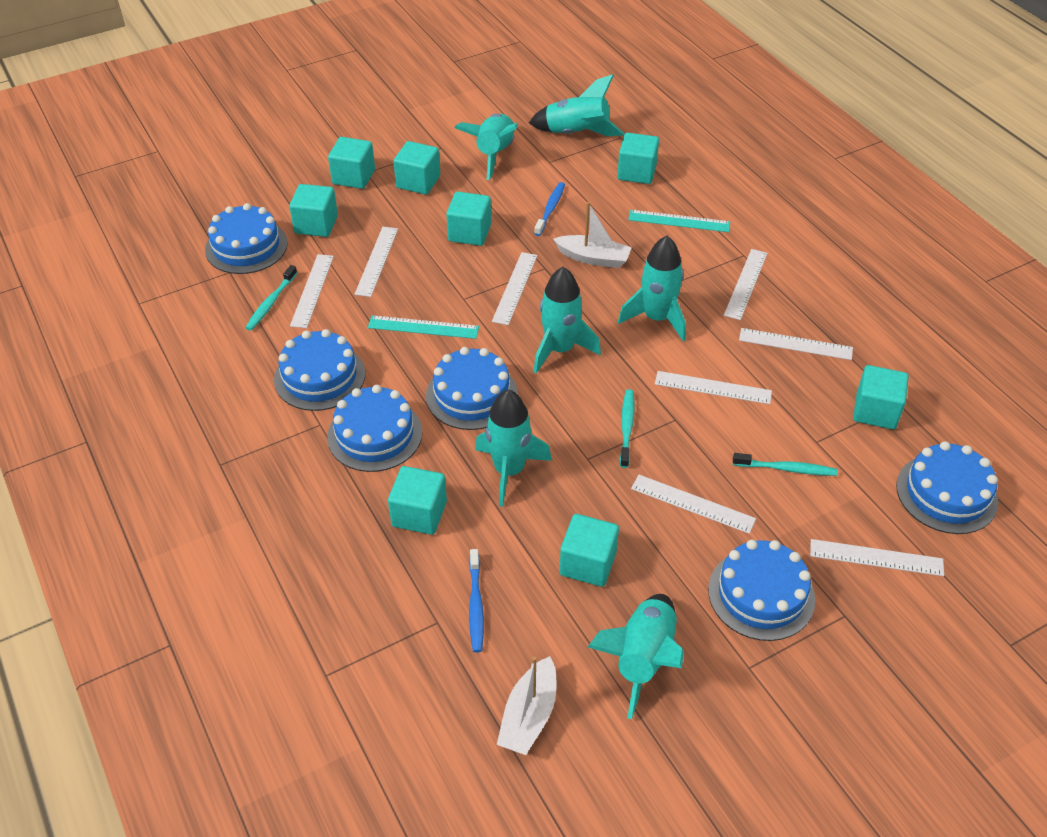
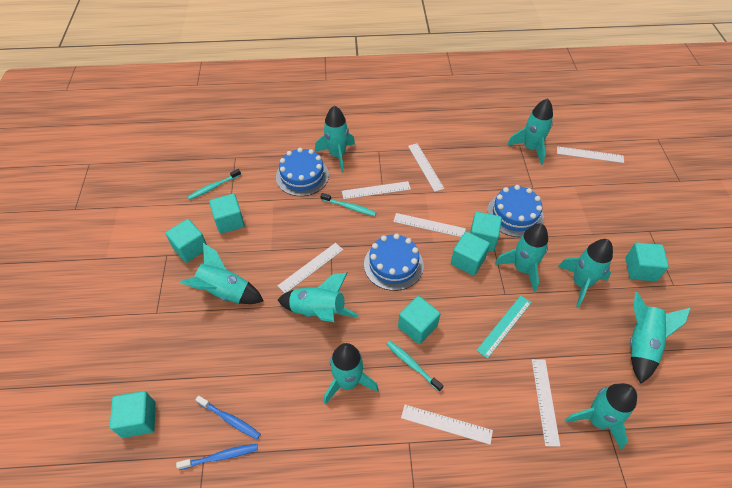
blue cake: [205,203,288,274] [274,329,365,411] [327,385,422,472] [426,347,518,430] [708,540,815,641] [896,441,998,534] = 6 -> [276,148,329,196] [364,234,424,291] [487,185,544,237] = 3
turquoise cube: [289,184,338,237] [328,137,375,189] [388,466,447,535] [393,141,440,195] [446,192,491,246] [560,514,619,587] [617,133,659,184] [853,365,909,429] = 8 -> [110,391,156,438] [165,219,207,263] [209,194,245,234] [398,296,440,344] [451,232,490,276] [470,212,502,252] [625,242,669,281] = 7
turquoise rocket: [454,114,518,180] [475,389,552,506] [529,74,624,136] [534,267,601,373] [588,594,684,719] [618,236,686,341] = 6 -> [180,243,263,304] [278,273,358,322] [315,105,355,172] [324,343,379,405] [495,223,548,292] [507,98,553,165] [558,239,613,307] [565,383,637,449] [630,292,690,383] = 9
turquoise ruler: [368,315,479,339] [628,210,730,232] = 2 -> [476,295,532,359] = 1
white boat: [497,656,556,755] [553,202,632,268] = 2 -> none = 0
white ruler: [290,254,334,328] [355,227,398,297] [492,252,538,325] [631,475,756,534] [655,371,772,404] [724,249,768,320] [739,328,853,360] [810,539,944,576] = 8 -> [278,243,343,293] [342,181,411,199] [393,213,466,237] [401,405,493,445] [408,143,444,192] [532,359,560,447] [557,146,624,163] = 7

